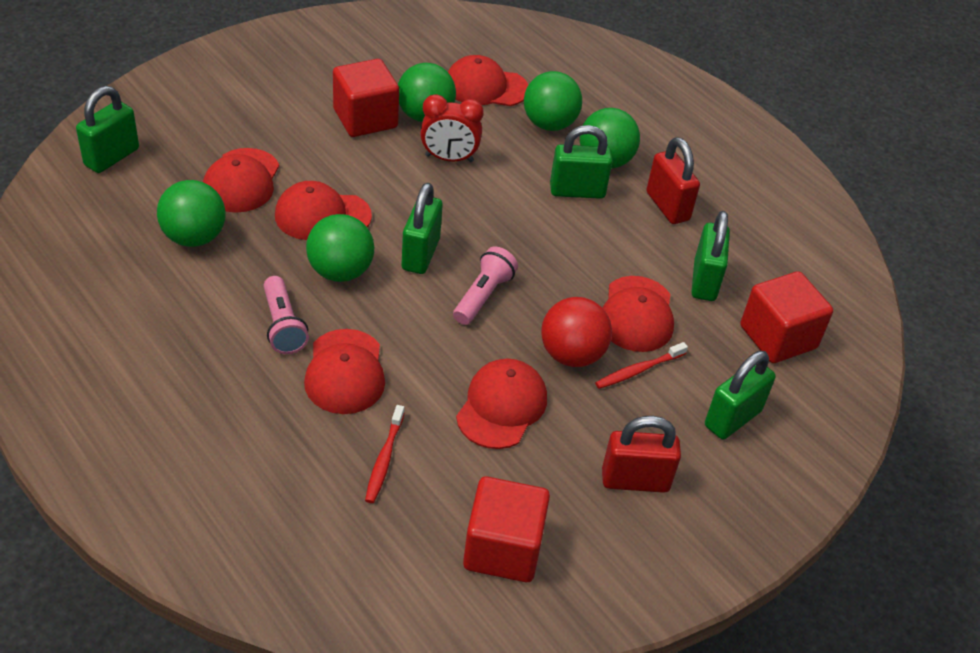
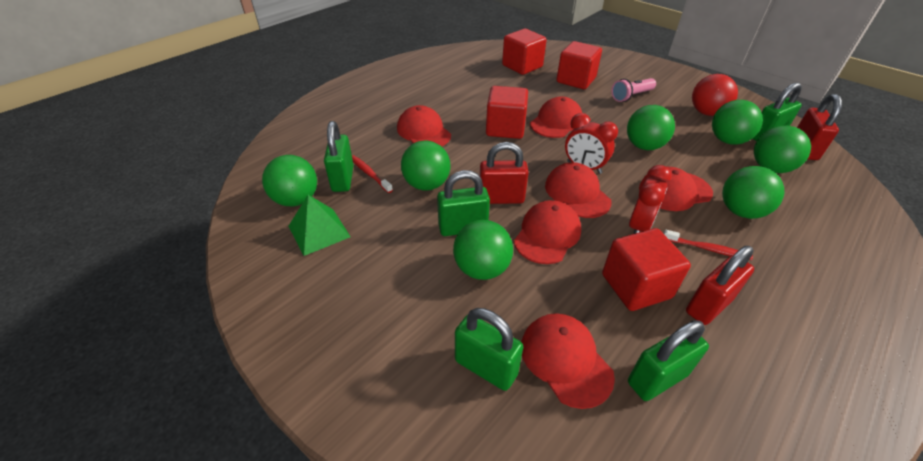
green ball: [157,180,226,247] [306,214,374,282] [398,63,456,122] [524,71,582,131] [580,108,640,168] = 5 -> [262,155,317,207] [401,140,451,190] [453,220,513,280] [627,105,675,150] [712,100,763,145] [722,166,784,219] [754,125,811,173] = 7
green pyramid: none = 0 -> [288,195,351,256] = 1
pink flashlight: [263,276,309,354] [453,247,518,325] = 2 -> [611,78,656,102] = 1
red clock: [420,94,484,162] = 1 -> [565,113,618,174] [629,165,672,234] = 2
red cube: [333,59,399,137] [463,476,550,582] [741,271,833,363] = 3 -> [486,86,528,139] [502,29,547,75] [556,41,602,89] [602,228,691,311] = 4
red padlock: [602,416,681,493] [646,137,700,224] = 2 -> [480,142,529,204] [686,246,754,325] [797,94,842,160] = 3

